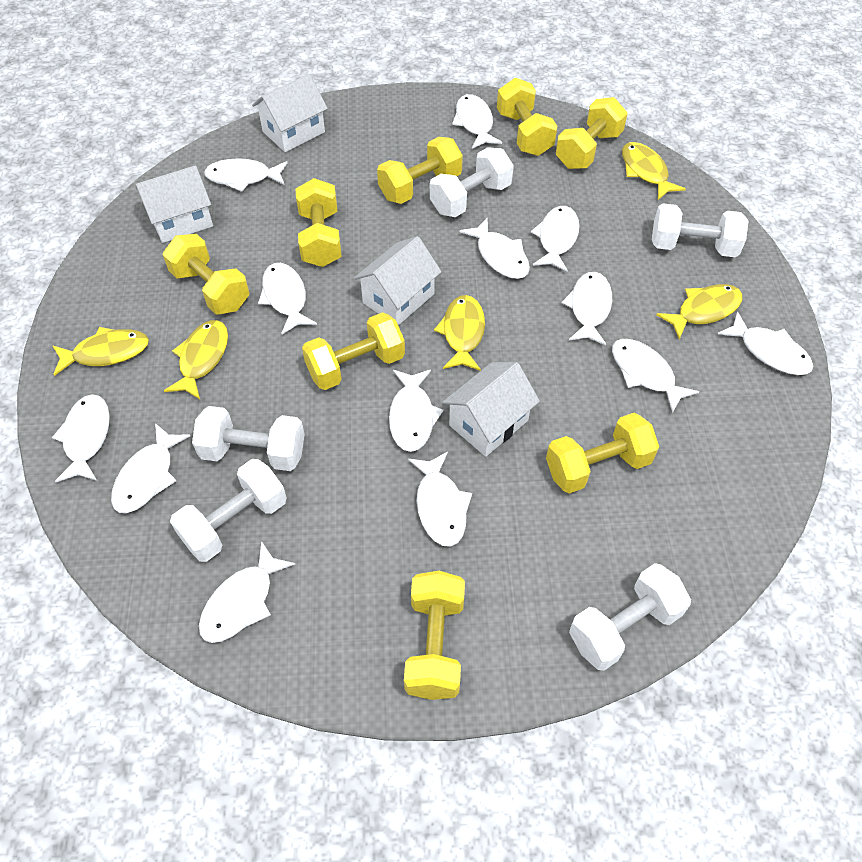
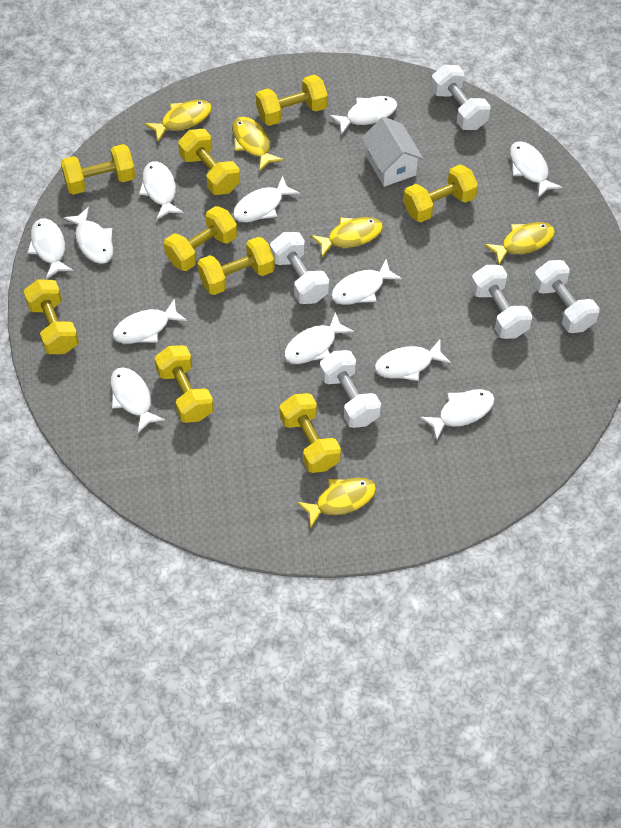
white fish: [52,394,110,482] [111,423,190,513] [199,541,295,643] [204,158,287,192] [258,263,317,334] [389,370,443,452] [408,452,472,547] [452,94,502,149] [460,218,530,279] [531,206,580,272] [562,272,612,345] [612,339,699,413] [718,311,813,375] = 13 -> [27,218,74,279] [63,207,113,264] [110,367,165,433] [113,299,187,344] [139,161,184,220] [233,176,300,222] [284,312,354,364] [329,96,397,135] [331,259,402,305] [375,340,451,381] [420,389,495,440] [510,141,562,198] = 12
white house: [136,165,213,243] [252,74,328,152] [353,236,441,325] [442,362,540,457] = 4 -> [361,117,423,187] = 1
yellow dumbbell: [163,234,249,315] [296,178,342,267] [302,312,405,390] [377,137,463,204] [404,571,465,700] [497,78,557,156] [546,413,659,494] [556,97,628,169] = 8 -> [23,280,79,354] [61,144,136,195] [154,345,214,423] [164,206,238,271] [178,129,240,195] [197,237,275,295] [256,75,328,126] [280,393,341,473] [403,165,478,222] = 9

